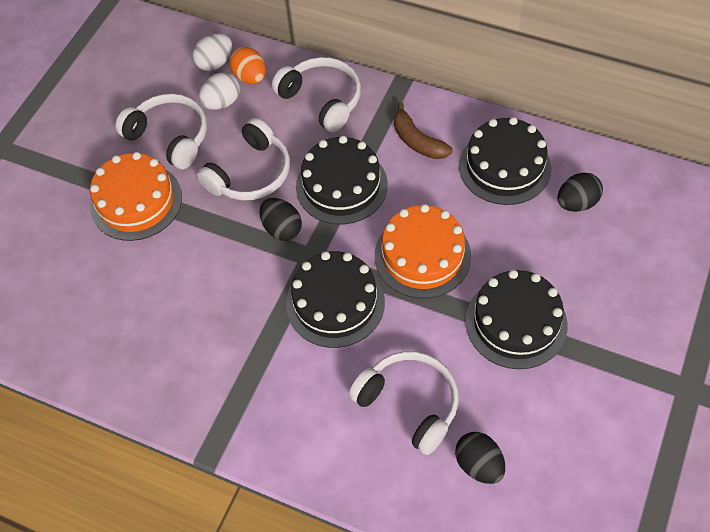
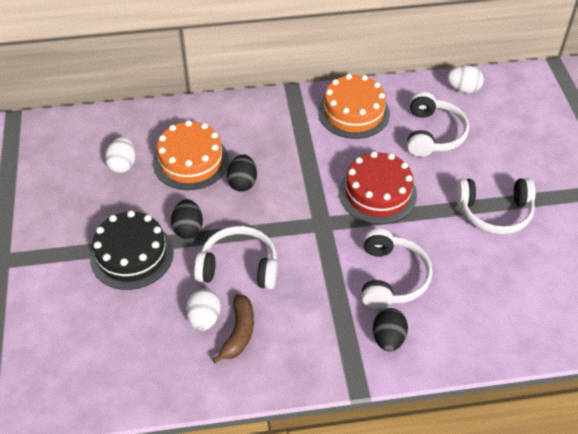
black cake: [286,251,385,348] [296,136,388,224] [459,117,552,205] [465,270,568,369] = 4 -> [90,210,174,290] = 1
orange egg: [229,47,266,84] = 1 -> none = 0
red cake: none = 0 -> [339,151,417,224] = 1
white egg: [192,34,232,71] [199,73,240,110] = 2 -> [105,137,136,173] [186,289,221,331] [447,65,484,93] = 3

